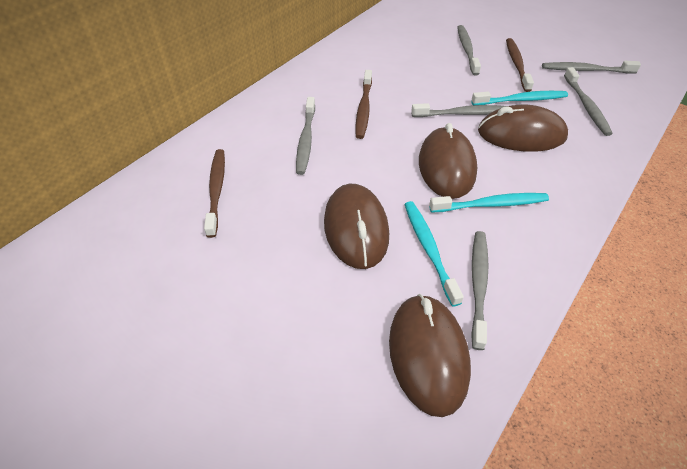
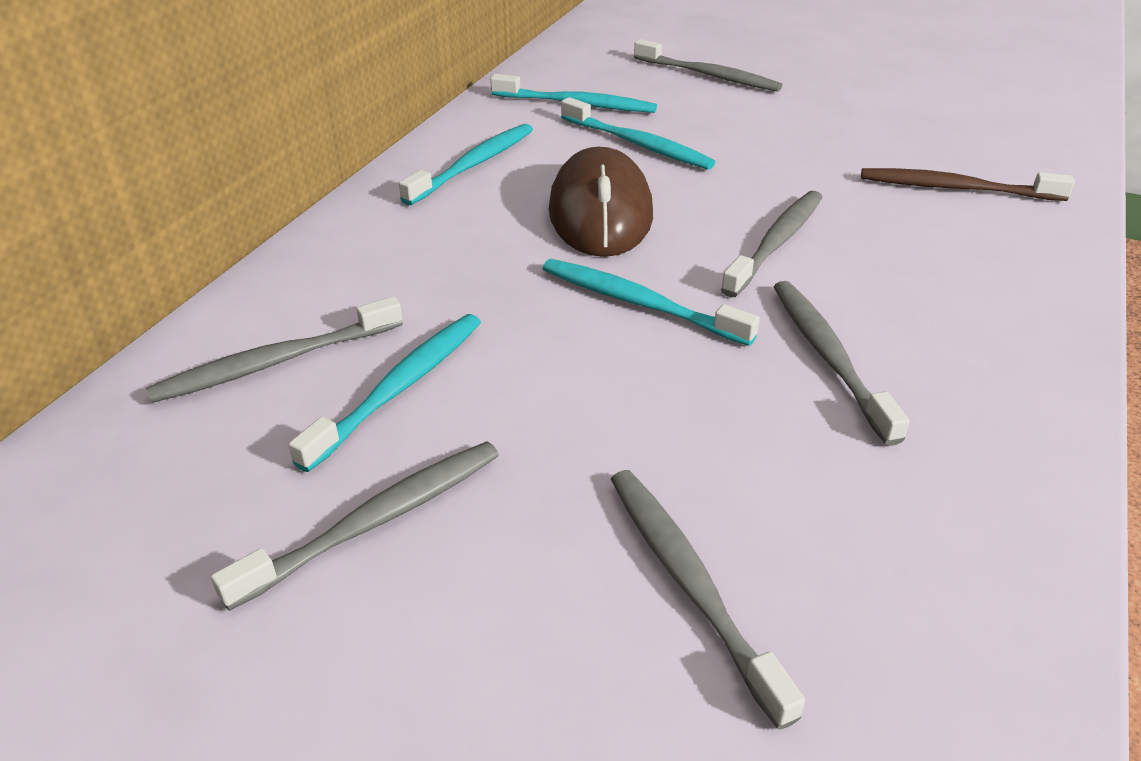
brown mouse: [324,184,389,269] [389,294,471,417] [419,123,477,199] [478,105,568,152] = 4 -> [549,147,653,257] = 1
brown toothbrush: [204,149,225,238] [356,70,372,139] [506,38,534,92] = 3 -> [861,168,1075,201] = 1
turquoise toothbrush: [404,201,464,307] [429,193,549,212] [471,91,568,105] = 3 -> [288,314,481,472] [399,124,533,206] [490,74,657,113] [542,259,760,346] [561,97,715,170] = 5

